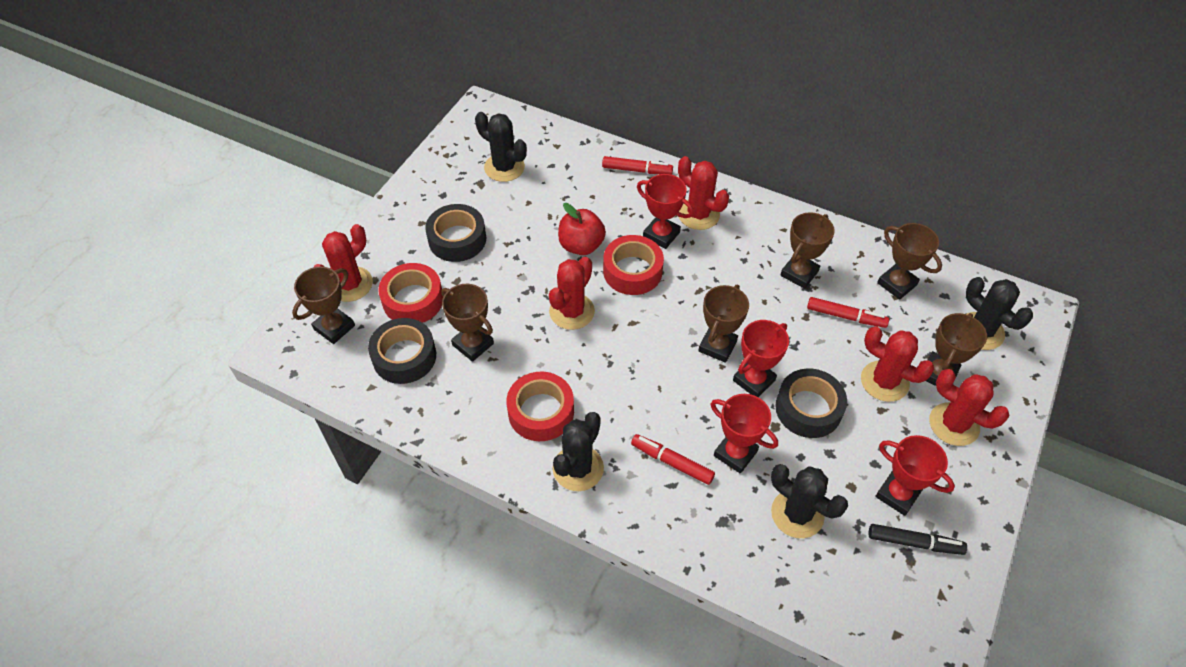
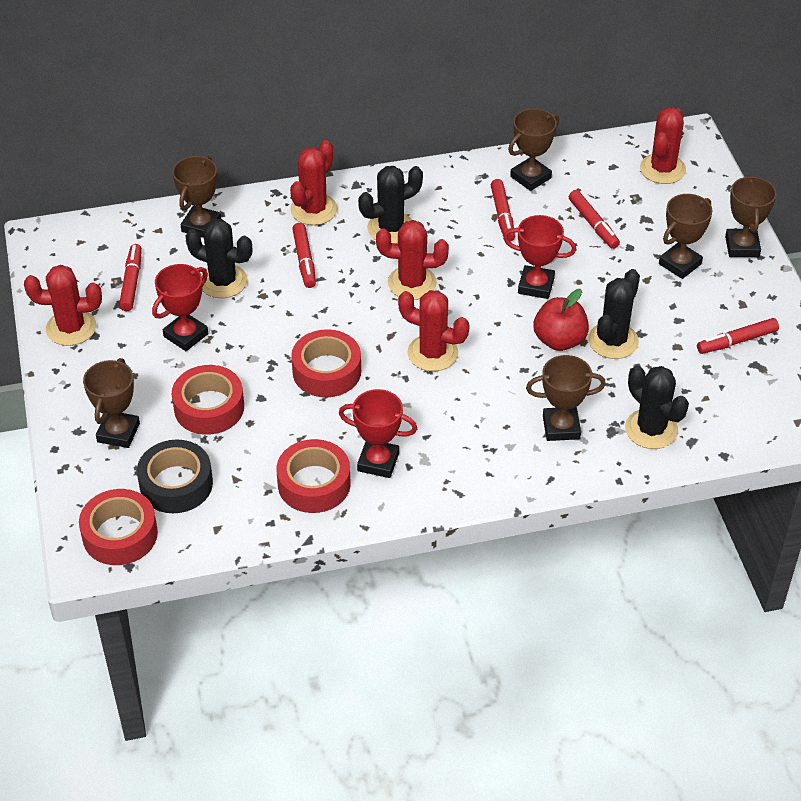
black marker: [869,524,967,555] = 1 -> none = 0
black tape: [368,318,436,384] [425,204,486,262] [775,369,847,438] = 3 -> [137,439,213,513] = 1
red marker: [602,156,673,175] [631,434,715,485] [807,297,889,328] = 3 -> [119,244,142,311] [292,223,316,288] [491,179,515,242] [569,190,620,249] [697,318,779,354] = 5
red tape: [378,263,443,323] [506,372,574,441] [603,235,664,295] = 3 -> [79,489,158,565] [172,365,244,435] [277,439,351,513] [291,329,361,397] = 4
red trophy: [637,174,694,249] [711,394,778,474] [733,320,789,397] [875,435,955,516] = 4 -> [152,264,208,351] [339,389,417,478] [503,215,576,299] = 3

